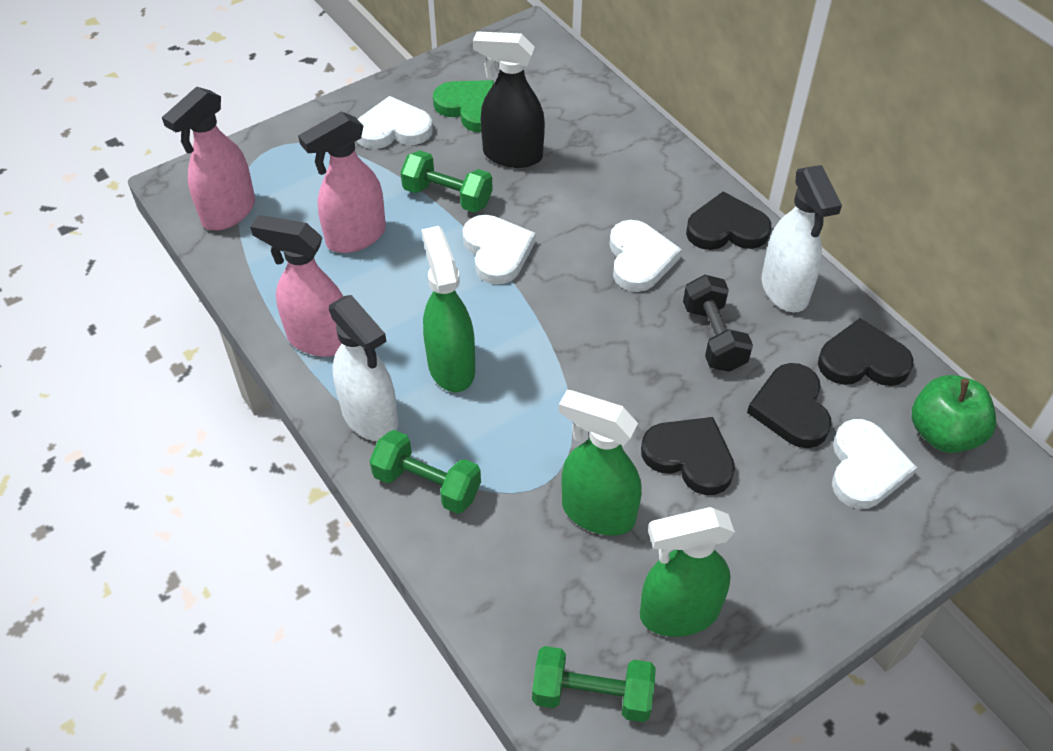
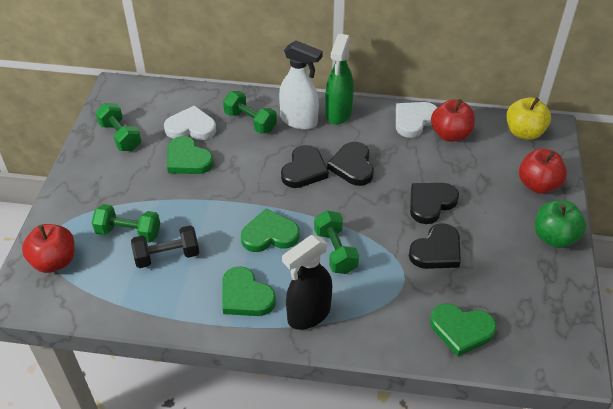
green dumbbell: [370,430,481,514] [400,150,493,213] [532,646,656,722] = 3 -> [92,204,160,242] [95,103,142,151] [223,91,277,134] [314,210,359,274] = 4
green heart: [433,80,494,132] = 1 -> [167,136,214,174] [222,266,276,316] [241,209,299,252] [430,304,497,357] = 4
green spray bottle: [421,226,475,392] [559,390,642,536] [640,507,735,637] = 3 -> [325,34,354,125] = 1
pink spray bottle: [162,86,255,231] [250,215,343,357] [298,112,386,253] = 3 -> none = 0
red apple: none = 0 -> [22,224,75,273] [431,99,475,142] [519,149,567,194] = 3
white heart: [357,96,433,149] [463,215,536,285] [609,220,682,292] [832,419,917,509] = 4 -> [164,105,216,140] [396,102,437,138] = 2
white spray bottle: [329,295,398,441] [762,165,842,312] = 2 -> [279,40,323,130] = 1
yellow apple: none = 0 -> [506,97,551,140] = 1

